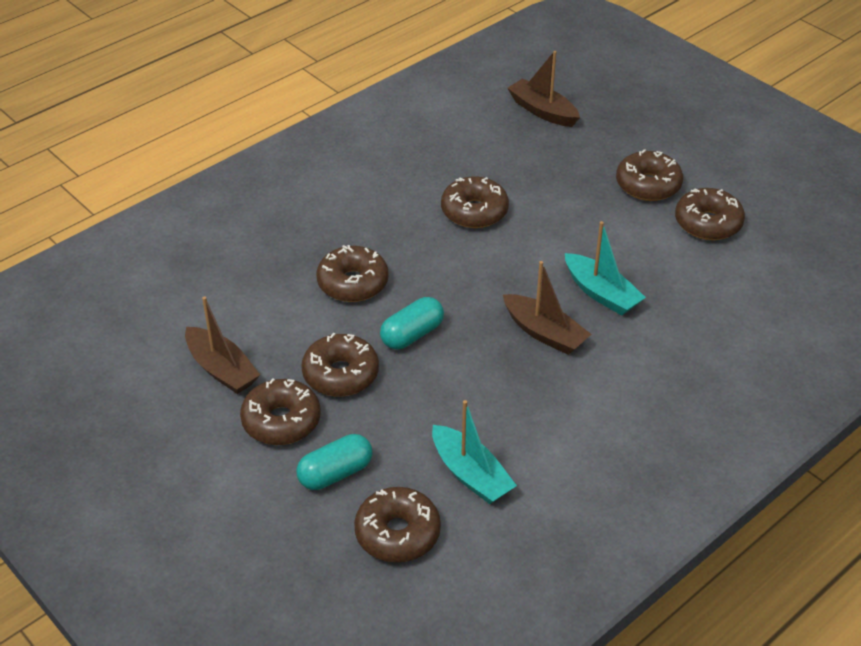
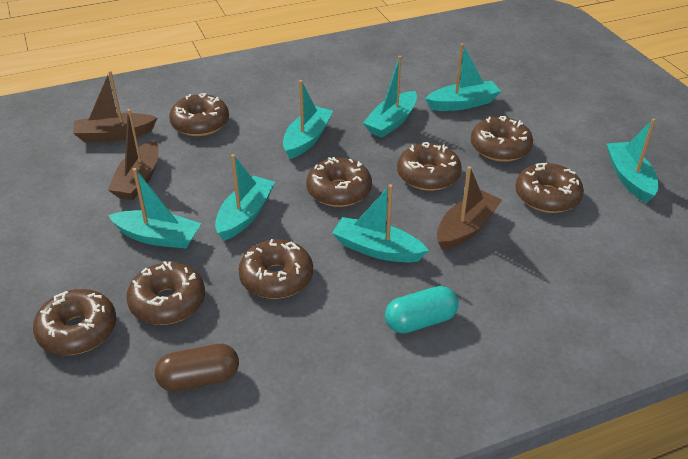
brown capsule: none = 0 -> [155,344,239,392] = 1
brown donut: [240,378,321,445] [301,333,379,397] [316,245,389,302] [354,487,441,563] [441,176,509,228] [616,149,683,201] [675,188,745,240] = 7 -> [33,289,116,355] [126,261,205,325] [169,93,229,136] [238,239,313,299] [306,157,372,207] [397,142,462,191] [471,116,533,162] [516,162,584,213] = 8
turquoise boat: [432,400,517,504] [565,221,646,316] = 2 -> [108,168,201,249] [215,154,275,241] [283,80,333,159] [332,184,429,262] [363,56,417,138] [425,43,501,111] [607,119,658,203] = 7
turquoise capsule: [297,434,373,490] [380,297,444,350] = 2 -> [385,286,459,333] = 1

